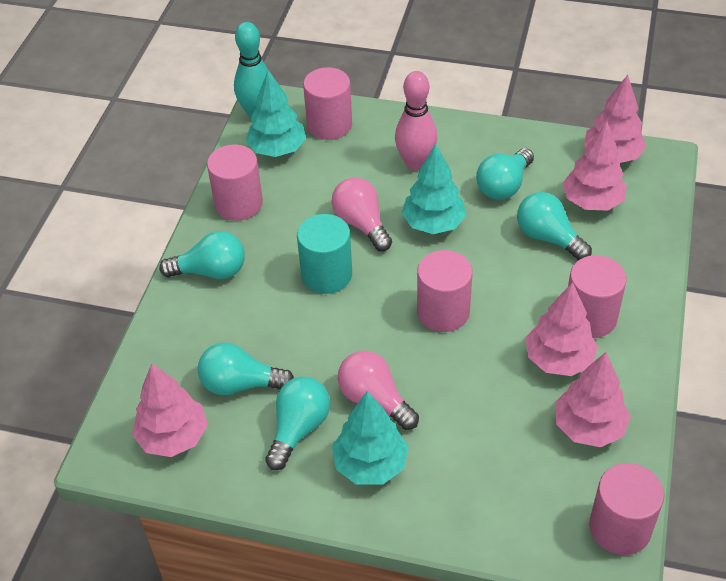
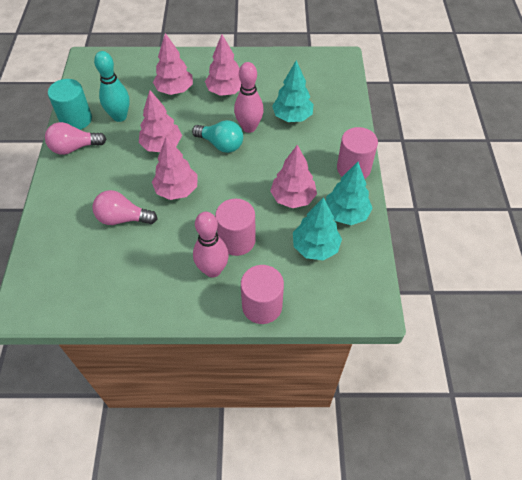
pink bowling pin: [395,71,437,171] = 1 -> [193,212,229,278] [234,62,264,133] = 2
pink cylinder: [207,145,263,221] [303,67,352,140] [417,250,473,332] [568,255,627,338] [589,463,664,555] = 5 -> [215,199,256,256] [241,265,284,324] [337,127,378,179] = 3
turquoise light bulb: [159,231,245,279] [198,342,294,395] [265,376,330,470] [476,148,534,200] [517,192,592,260] = 5 -> [192,120,243,153] = 1

